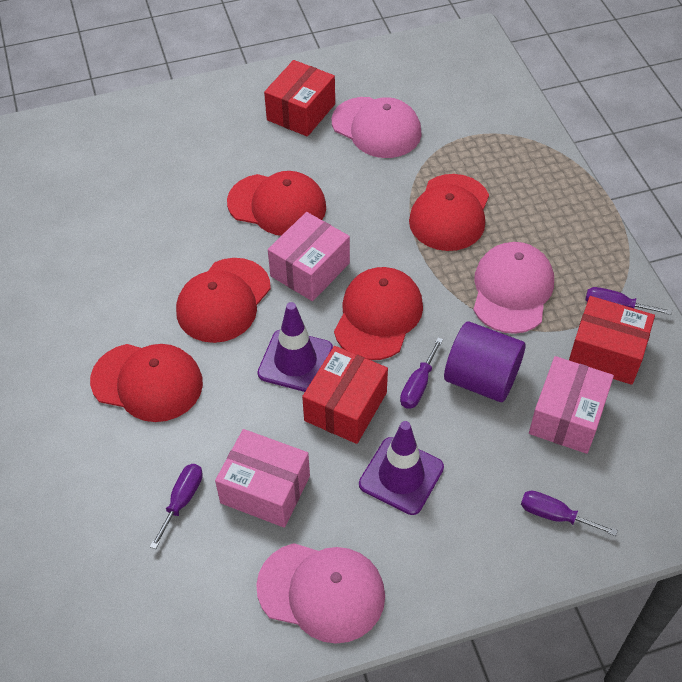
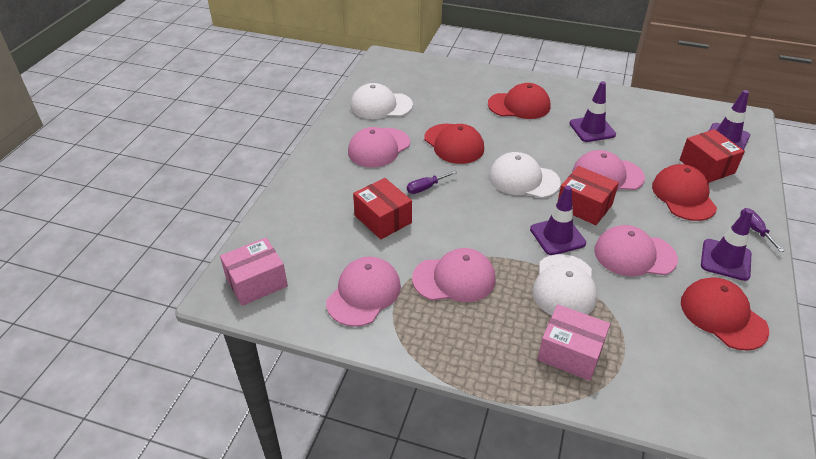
pink box: [215,429,310,528] [268,212,350,301] [529,356,614,454] = 3 -> [220,238,288,306] [537,304,610,381] = 2
pink cap: [256,543,385,643] [331,97,422,158] [473,242,554,334] = 3 -> [326,257,401,327] [348,127,410,167] [412,248,496,302] [572,150,645,190] [594,225,678,276] = 5
purple cylinder: [444,321,526,402] = 1 -> none = 0
purple screwdriver: [150,464,203,549] [400,338,443,409] [521,491,618,536] [586,287,672,315] = 4 -> [407,171,457,194] [740,208,784,252] = 2
purple traffic cone: [258,302,333,392] [359,421,444,515] = 2 -> [530,185,586,255] [569,81,616,142] [701,209,753,281] [709,90,750,150] = 4
red cap: [90,344,203,422] [176,258,271,343] [227,171,326,236] [334,267,423,360] [409,174,489,251] = 5 -> [424,124,484,164] [488,83,550,119] [652,164,717,221] [681,277,769,351] = 4
white cap: none = 0 -> [350,83,413,119] [489,152,561,198] [532,254,597,315] = 3

